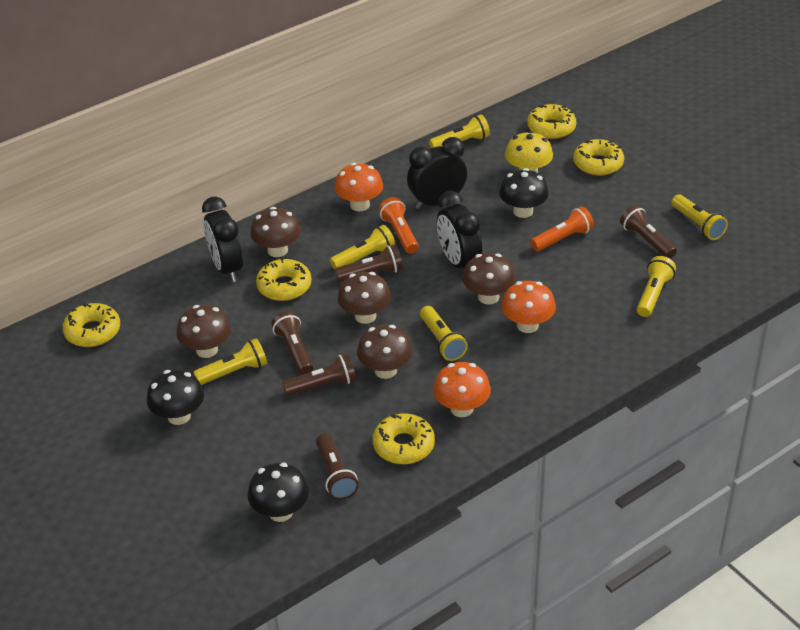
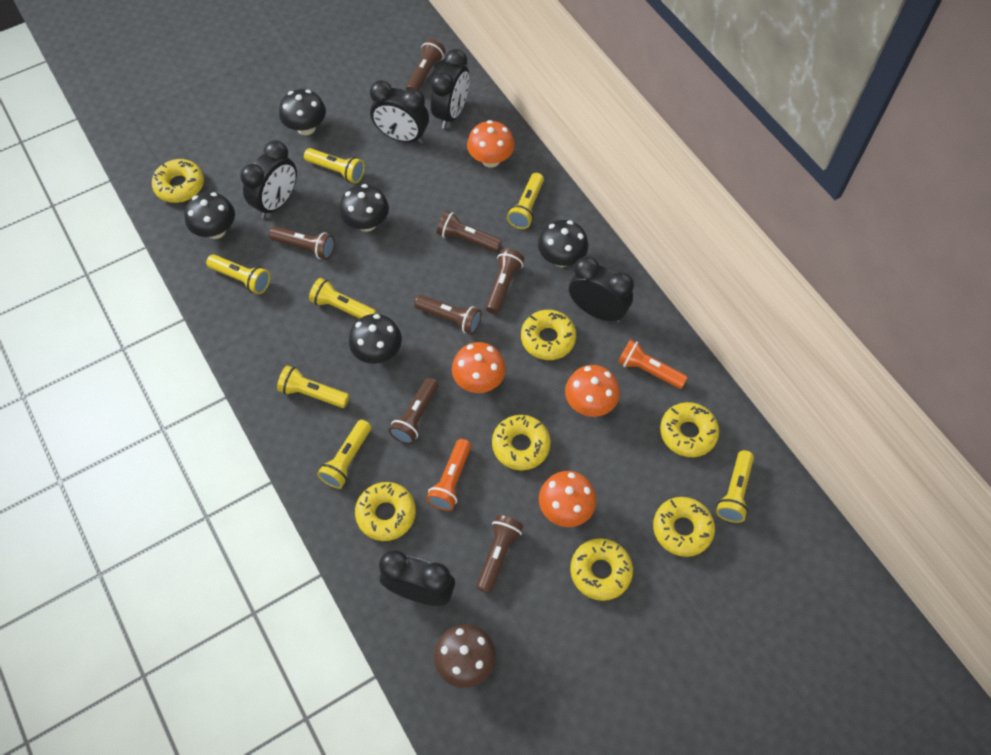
black clock: [202,196,243,282] [407,137,467,209] [437,191,482,269] = 3 -> [240,140,297,218] [370,80,429,144] [379,550,455,606] [431,49,470,129] [569,256,634,323] = 5
black mushroom: [147,370,204,425] [247,463,309,522] [499,168,549,218] = 3 -> [184,192,235,239] [279,89,326,135] [339,184,389,232] [349,314,402,364] [538,220,588,267] = 5
brown flashlight: [271,311,313,375] [281,354,356,396] [316,433,359,500] [334,245,403,282] [620,205,677,259] = 5 -> [269,226,335,260] [389,378,438,445] [406,39,446,90] [414,295,482,334] [437,211,502,252] [476,515,523,593] [486,248,524,314] = 7
brown mushroom: [176,305,231,358] [250,207,301,257] [338,272,391,324] [357,325,413,379] [463,253,516,305] = 5 -> [434,624,496,688] = 1
orange mushroom: [334,163,383,211] [433,362,491,417] [501,281,556,333] = 3 -> [452,342,506,393] [467,120,515,168] [539,471,596,527] [565,365,620,417] = 4
yellow donut: [63,303,120,347] [256,257,312,301] [373,414,435,464] [527,104,576,139] [573,139,624,176] = 5 -> [152,159,204,203] [355,482,416,541] [492,415,551,470] [521,310,576,360] [570,538,633,601] [653,497,715,557] [660,402,719,457] = 7
yellow flashlight: [193,338,267,385] [330,225,395,269] [420,306,468,361] [429,114,490,148] [637,256,676,317] [672,194,728,240] = 6 -> [206,254,270,294] [277,365,349,408] [304,148,365,184] [309,278,377,319] [317,420,371,489] [507,173,544,229] [716,450,754,523] = 7
yellow mushroom: [505,131,553,173] = 1 -> none = 0

